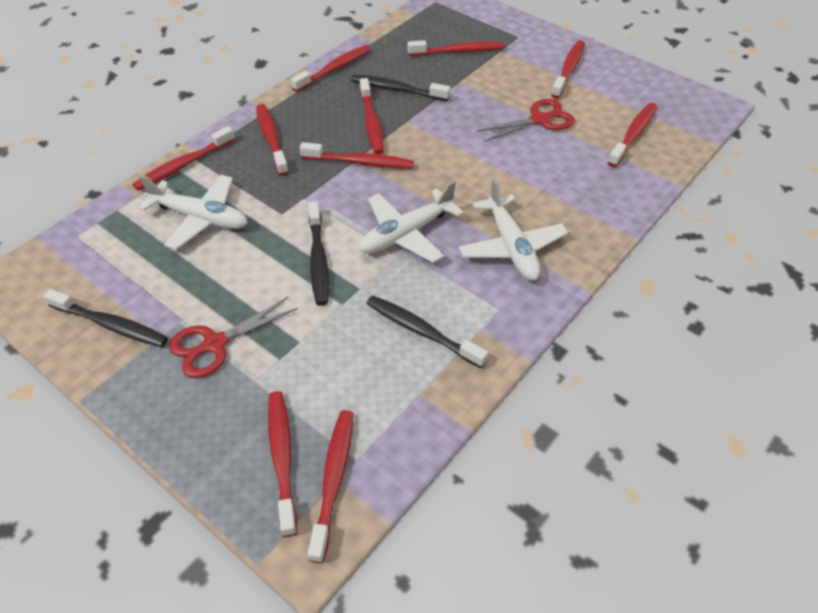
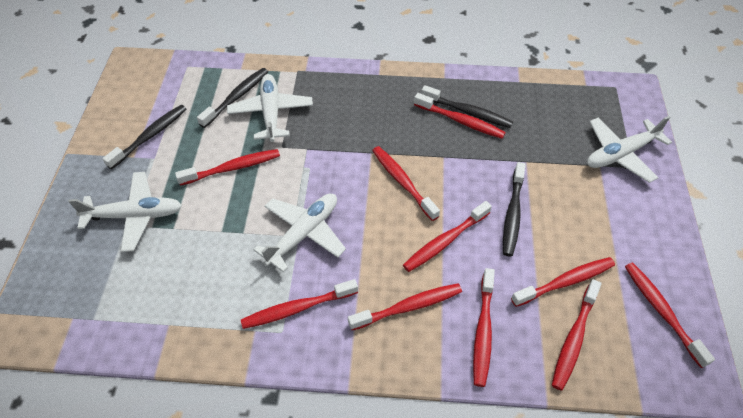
red scissors: [169,297,298,379] [476,99,575,142] = 2 -> none = 0
white plane: [138,175,248,250] [359,181,464,263] [458,179,568,280] = 3 -> [68,172,182,252] [227,74,313,142] [254,194,346,272] [587,116,672,183] = 4

